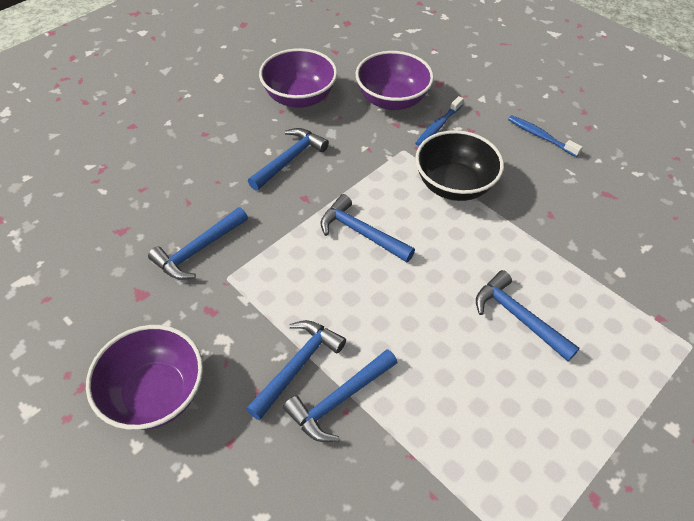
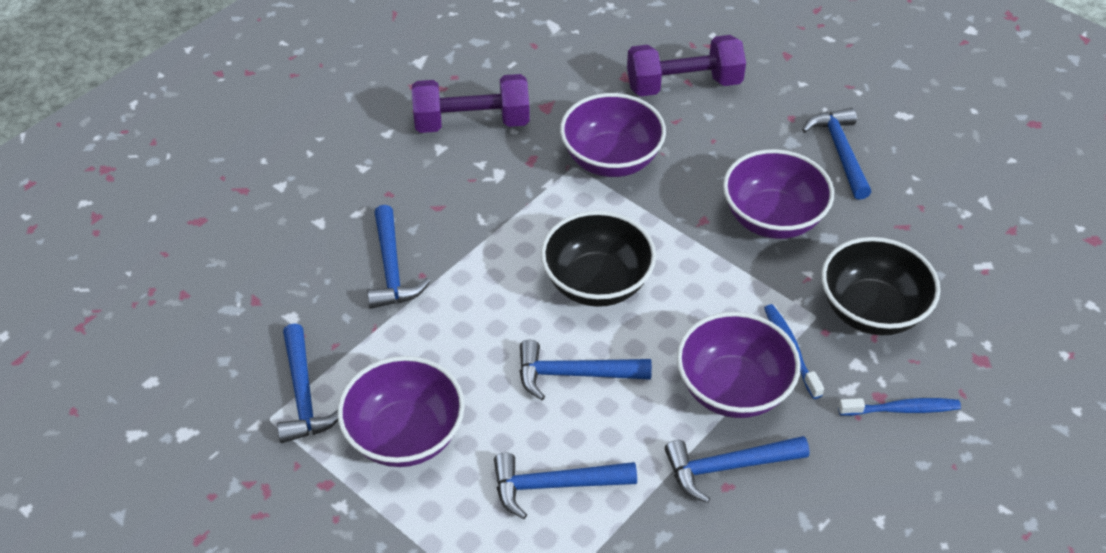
black bowl: [415,130,504,201] = 1 -> [541,211,656,307] [821,237,940,336] = 2
purple bowl: [86,325,203,430] [259,48,337,108] [356,51,434,110] = 3 -> [337,356,465,467] [560,93,666,177] [677,312,801,418] [723,149,834,239] = 4
purple dumbbell: none = 0 -> [412,74,530,133] [627,35,746,96] = 2

